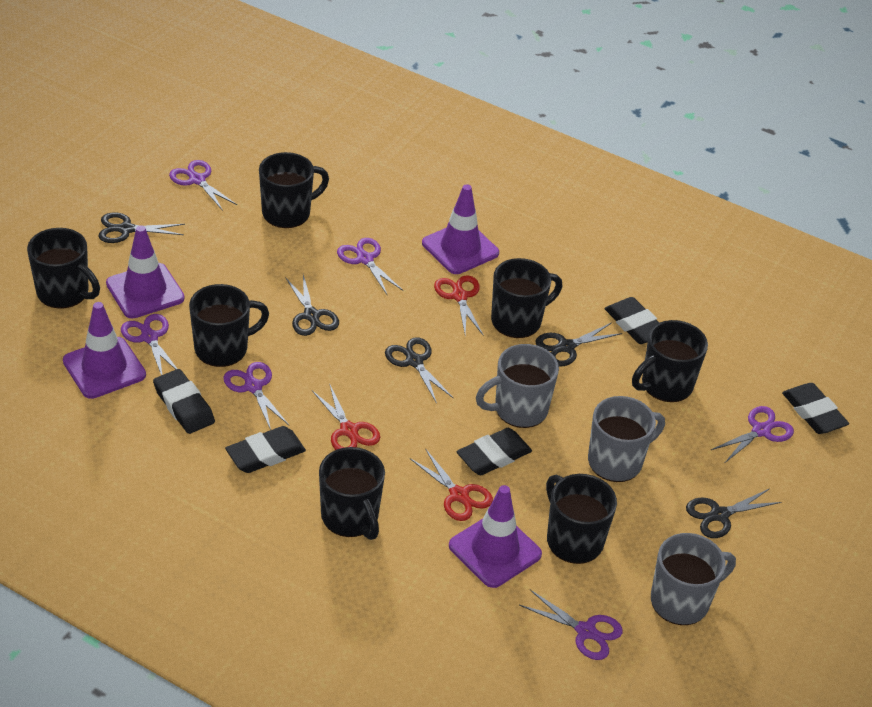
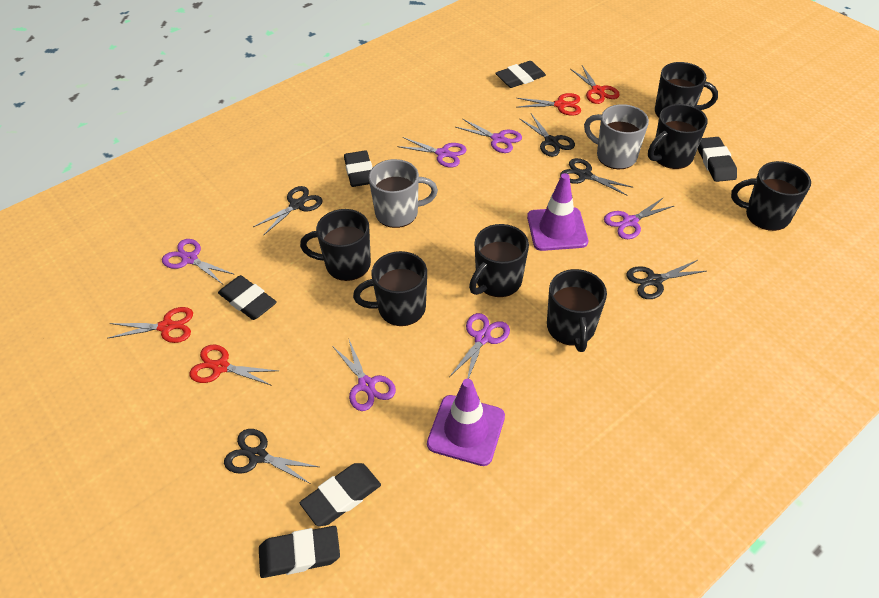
black eraser: [153,369,215,434] [225,426,306,473] [457,428,532,475] [605,297,659,344] [782,383,849,434] = 5 -> [218,275,277,320] [259,526,340,578] [300,463,381,526] [344,150,373,187] [495,61,546,88] [698,137,737,182] = 6
grey mug: [476,344,559,428] [588,396,665,482] [651,533,736,625] = 3 -> [369,159,438,228] [584,104,649,169] = 2
purple traffic cone: [63,302,146,399] [106,225,185,319] [422,184,499,274] [449,485,542,588] = 4 -> [427,379,505,466] [527,173,588,251] = 2
red scissors: [312,383,380,450] [409,448,493,521] [434,275,483,335] = 3 -> [107,307,193,343] [189,344,278,386] [516,93,581,115] [571,66,620,104] = 4

